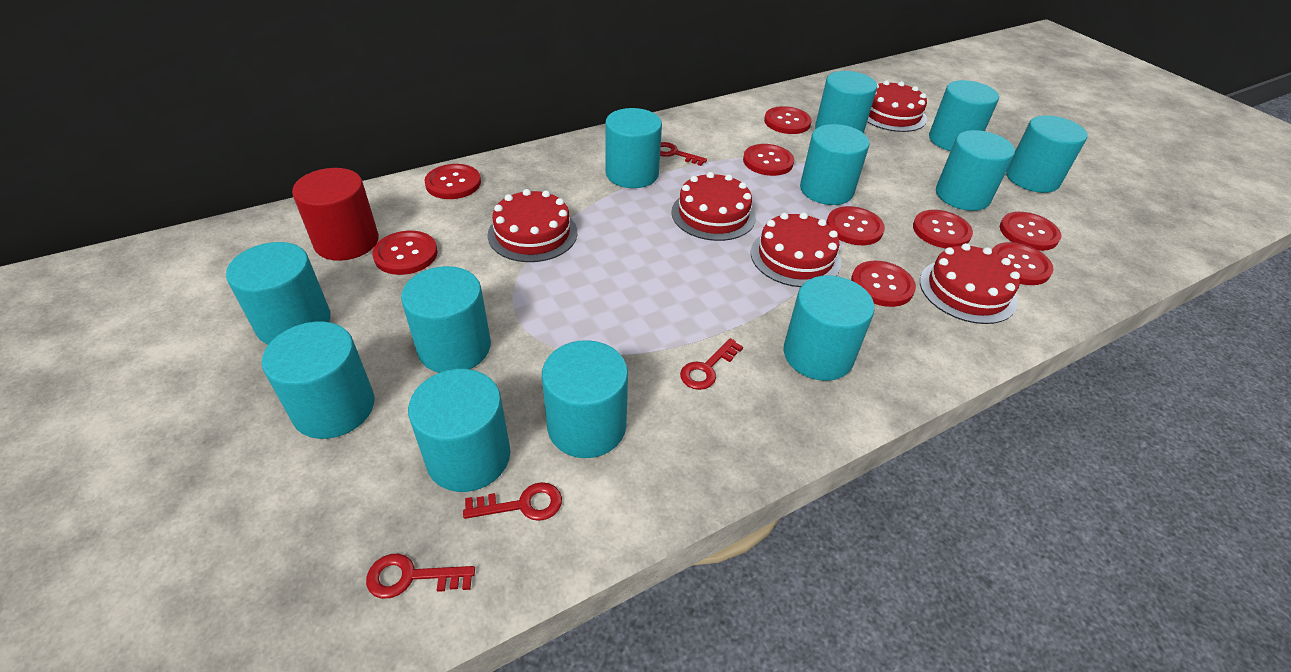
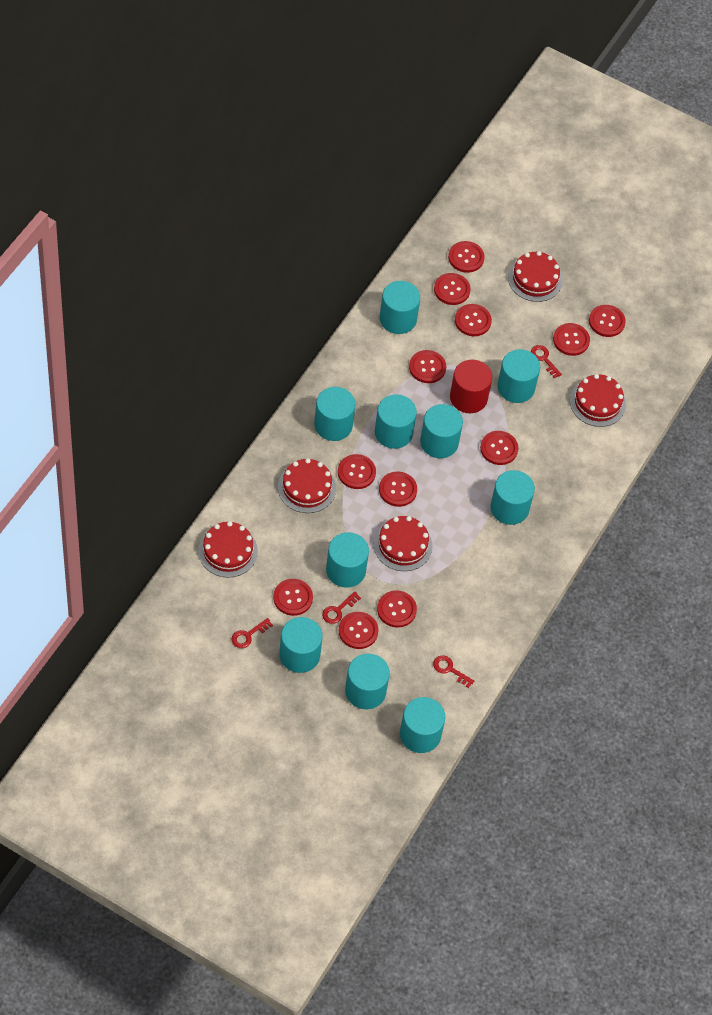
red button: [372,231,438,275] [424,164,481,199] [743,144,794,176] [764,106,812,134] [826,206,885,245] [851,261,916,307] [913,210,973,248] [992,242,1054,285] [1000,212,1061,251] = 9 -> [273,579,313,616] [338,454,376,489] [339,612,379,649] [377,590,417,628] [379,472,417,507] [409,350,446,383] [434,273,471,305] [448,241,485,273] [455,304,492,336] [480,431,518,465] [553,323,590,356] [589,305,626,337] = 12
turquoise cylinder: [226,242,331,345] [262,322,374,439] [401,266,491,373] [408,369,510,492] [542,340,628,458] [605,108,662,188] [784,276,875,381] [800,124,869,205] [815,71,877,133] [929,80,999,151] [936,130,1015,211] [1006,115,1087,193] = 12 -> [279,617,323,673] [314,387,355,441] [326,532,369,588] [345,653,390,709] [375,394,417,449] [380,281,420,334] [400,697,445,753] [420,404,463,458] [491,470,535,525] [497,349,540,403] = 10

